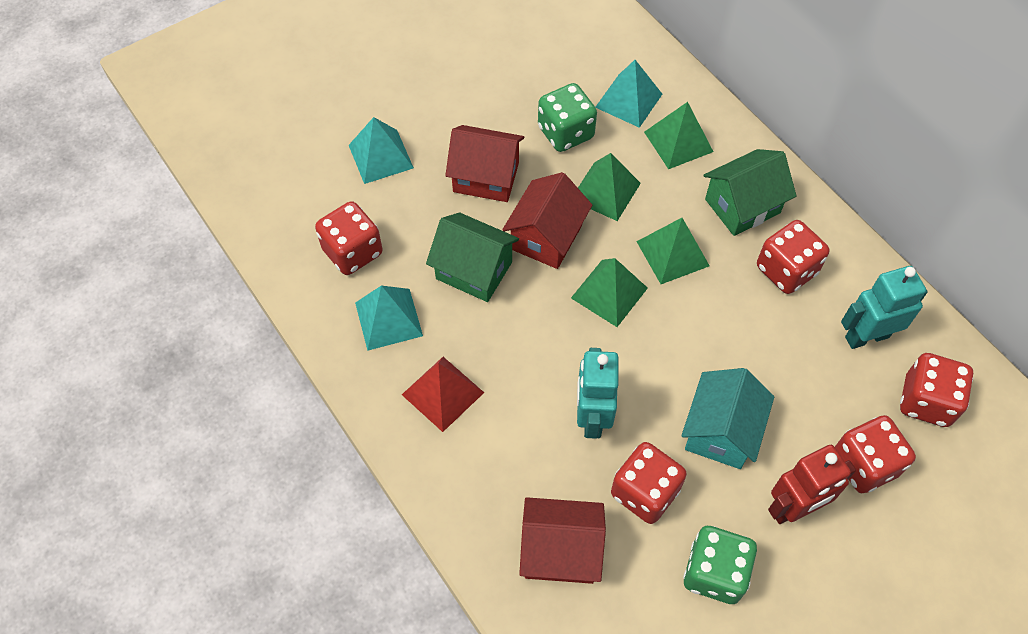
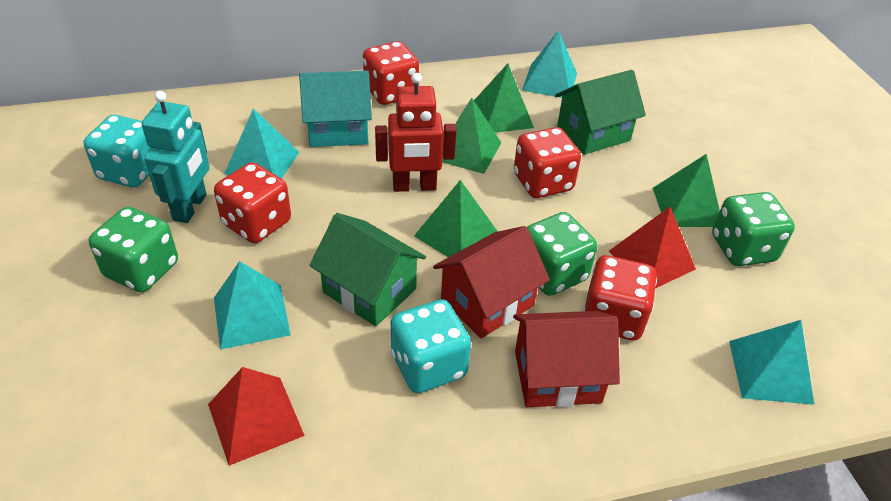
green dice: [538,83,597,152] [683,526,757,604] = 2 -> [89,207,178,292] [527,212,597,296] [712,192,795,266] = 3
red dice: [315,201,383,275] [611,442,687,524] [757,220,830,294] [835,415,916,493] [900,353,973,427] = 5 -> [214,162,291,243] [363,41,419,105] [514,127,581,198] [583,255,657,340] = 4
red house: [445,125,524,202] [502,172,592,269] [519,497,606,584] = 3 -> [433,226,550,338] [513,311,620,407] = 2
red pyramid: [402,357,484,432] = 1 -> [208,367,305,466] [609,207,696,288] = 2
turquoise dice: none = 0 -> [83,115,151,188] [391,299,471,393] = 2
turquoise pyramid: [349,117,414,184] [355,286,423,351] [595,60,662,128] = 3 -> [214,261,291,350] [224,108,299,179] [522,30,577,98] [729,320,814,405] = 4
turquoise robot: [577,348,618,439] [841,266,928,349] = 2 -> [141,91,209,223] = 1

